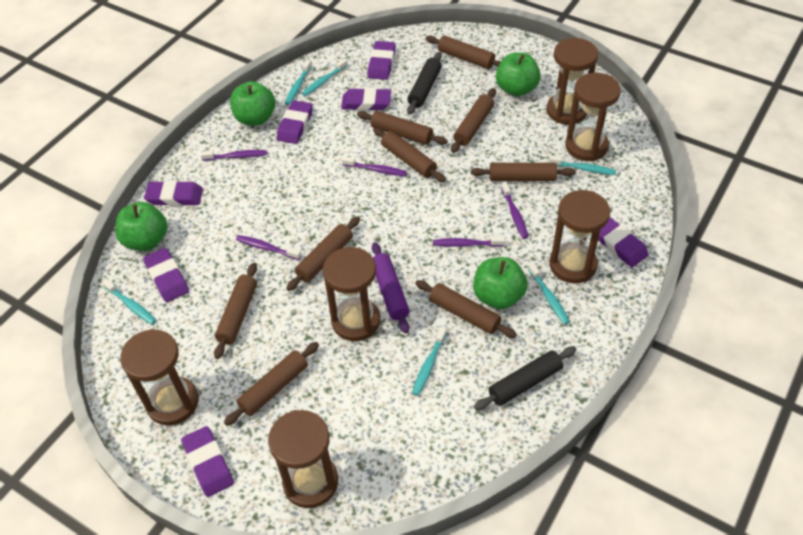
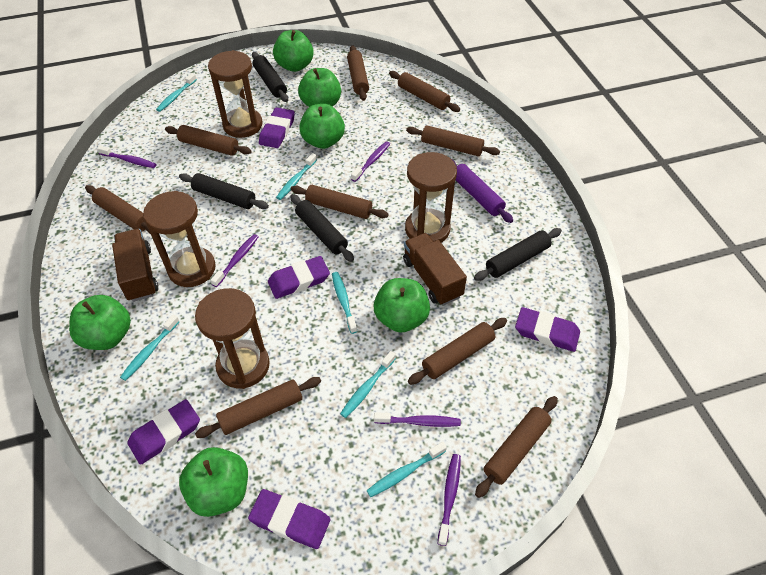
black rolling pin: [407,52,442,115] [474,347,576,410] = 2 -> [179,173,269,209] [252,52,288,102] [290,194,354,262] [474,228,562,281] = 4
brown hourglass: [120,329,199,425] [268,410,338,508] [323,247,380,341] [546,38,598,125] [549,190,610,283] [565,73,621,161] = 6 -> [143,191,216,287] [195,288,270,389] [208,50,262,138] [405,152,457,243] = 4
brown truck: none = 0 -> [112,229,158,302] [403,233,467,305] = 2
green apple: [115,202,167,251] [230,81,275,126] [473,257,528,309] [496,52,541,96] = 4 -> [69,295,131,350] [179,447,248,517] [273,30,314,72] [298,68,341,107] [299,104,345,149] [374,278,430,333] = 6
purple eraser: [143,248,189,302] [144,180,203,206] [181,426,234,497] [277,100,313,144] [341,88,391,111] [367,41,396,80] [598,217,649,267] = 7 -> [127,399,200,465] [248,489,330,549] [259,108,295,148] [268,256,330,299] [515,307,580,352] = 5

